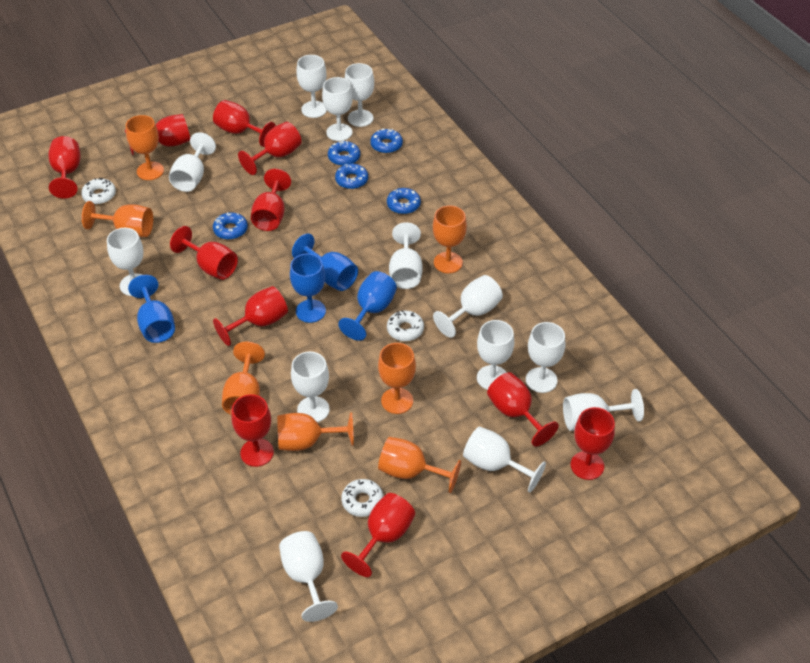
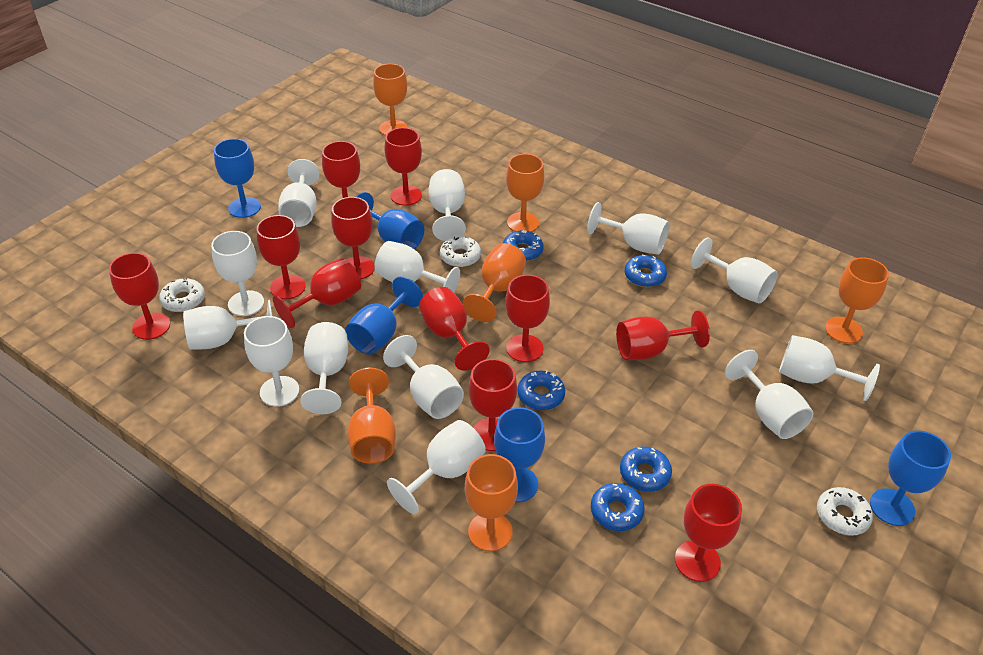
blue goblet: [128,275,175,343] [290,254,326,323] [292,233,358,291] [338,271,397,341] = 4 -> [214,139,261,218] [345,276,423,354] [356,192,424,249] [494,407,545,502] [870,431,951,526] = 5
orange goblet: [82,201,153,237] [126,115,164,180] [222,342,265,415] [277,412,354,451] [378,343,416,414] [378,437,461,493] [433,205,467,273] = 7 -> [348,367,396,464] [373,64,408,136] [463,243,526,322] [465,454,518,551] [506,154,544,232] [825,257,889,344] = 6

